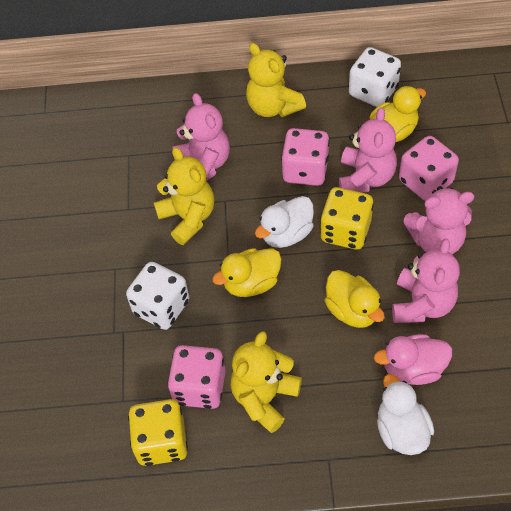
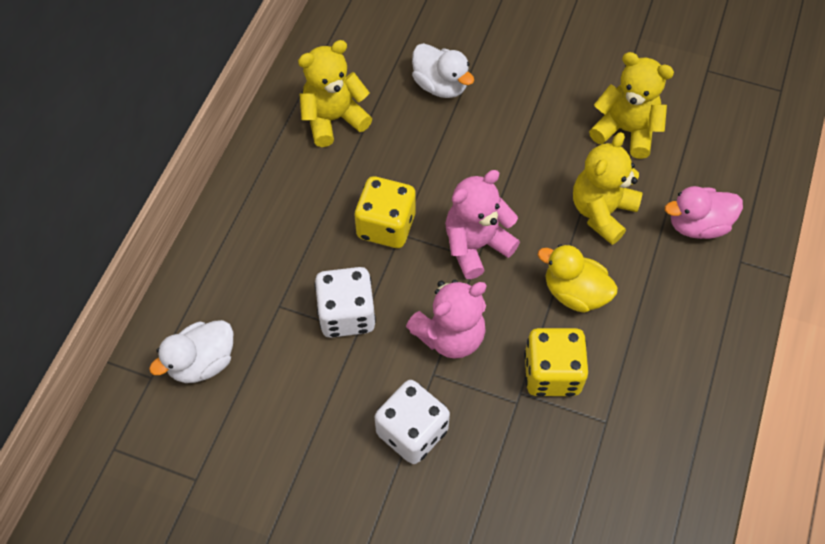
pink dice: [168,345,226,409] [281,128,330,186] [399,136,459,201] = 3 -> none = 0
pink teddy bear: [172,93,230,181] [339,107,397,193] [392,239,460,323] [403,186,474,254] = 4 -> [406,280,487,359] [445,170,520,279] = 2
yellow duck: [212,248,281,297] [325,270,385,328] [370,86,426,142] = 3 -> [538,244,618,313] = 1

